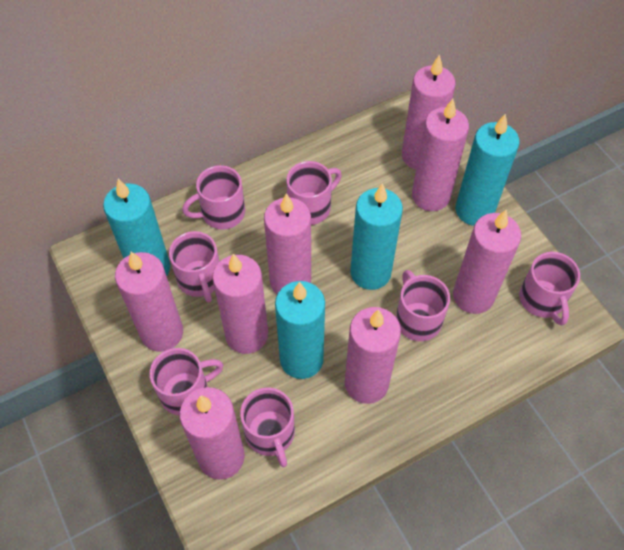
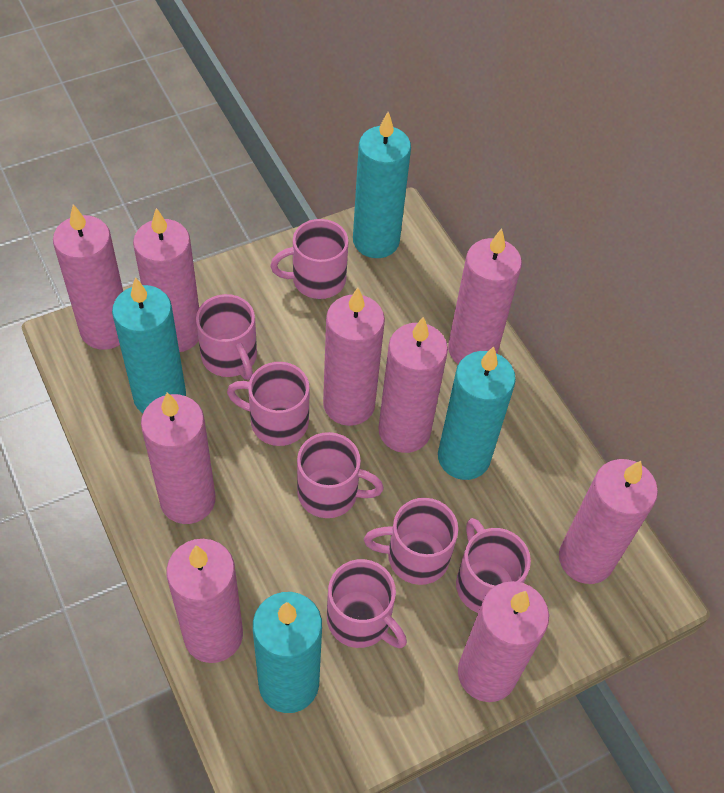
pink candle: [115,252,183,352] [179,387,245,480] [212,254,268,354] [264,193,311,294] [345,307,401,404] [402,54,455,170] [412,99,469,211] [453,210,521,314] = 8 -> [53,204,123,350] [133,208,199,352] [141,392,216,524] [166,539,243,663] [323,288,385,426] [378,317,448,453] [448,228,522,364] [458,581,549,702] [559,459,658,584] = 9

